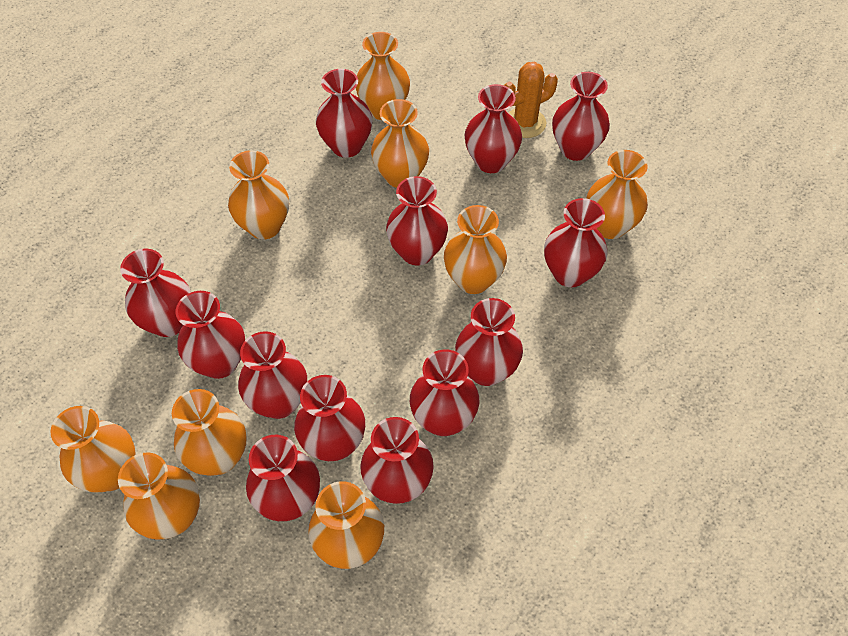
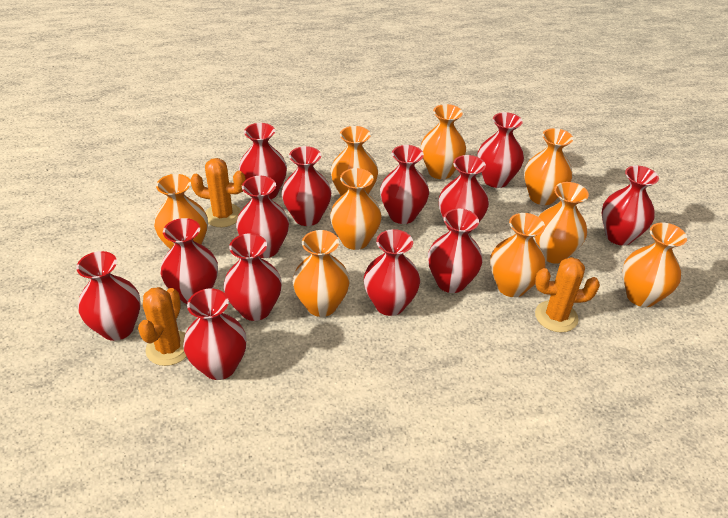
orange cactus: [504,62,558,138] = 1 -> [138,287,187,366] [190,158,246,227] [535,257,600,333] = 3

